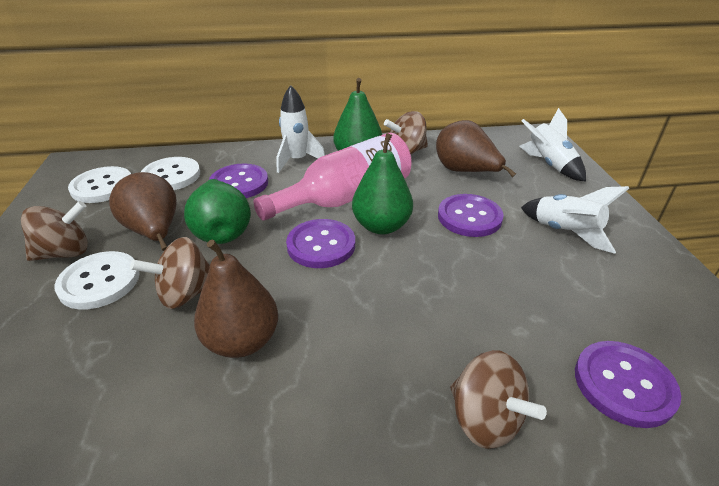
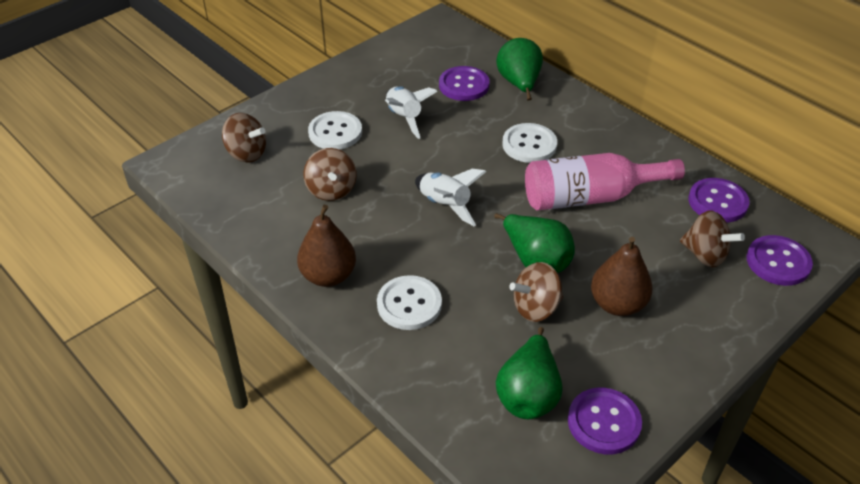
brown pear: [109,172,177,251] [194,239,278,358] [436,120,516,177] = 3 -> [297,205,356,287] [591,237,653,316] = 2
white rocket: [276,85,325,173] [520,108,586,182] [521,186,629,254] = 3 -> [385,86,438,139] [415,169,486,226] = 2

